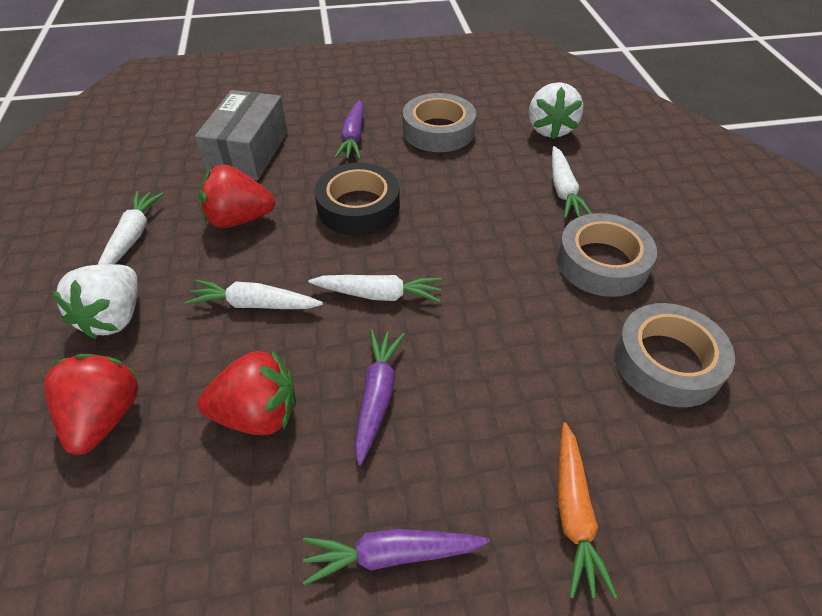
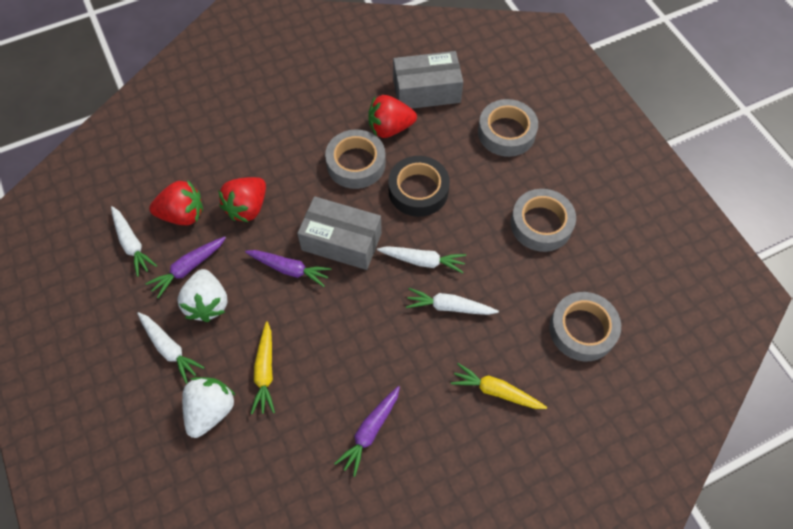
grey box: [195,90,288,180] = 1 -> [297,196,382,270] [393,51,463,109] = 2
grey tape: [403,93,476,152] [557,213,657,297] [614,303,735,407] = 3 -> [325,129,386,189] [478,99,538,157] [511,189,576,252] [549,292,621,361] = 4
orange carrot: [558,422,618,599] = 1 -> none = 0
yellow carrot: none = 0 -> [251,321,275,414] [451,363,547,409] = 2

